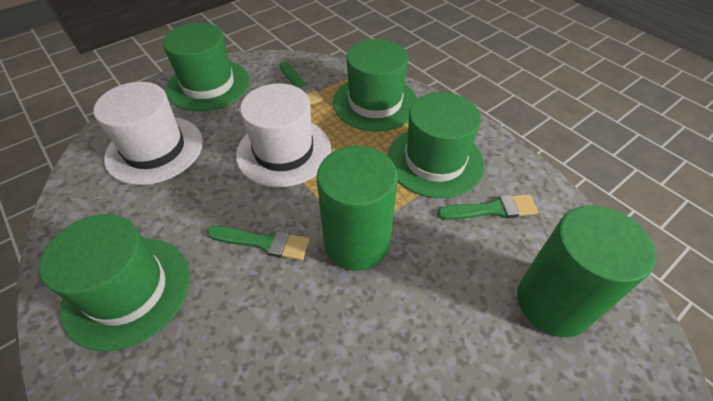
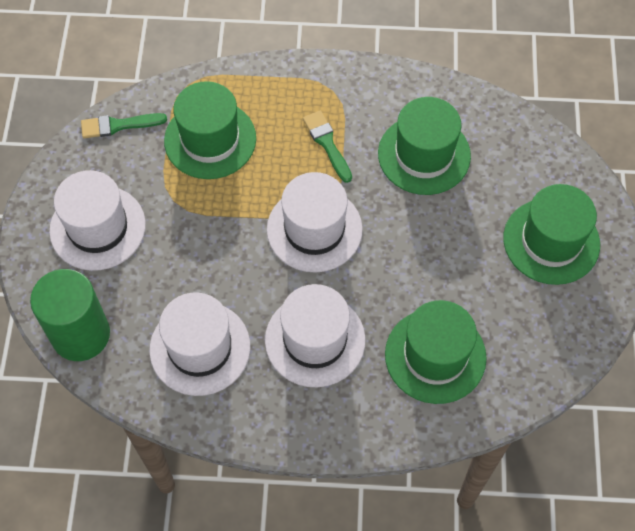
green brush: [206,226,310,261] [280,61,323,106] [437,194,538,220] = 3 -> [81,113,167,138] [303,111,352,183] = 2
green cylinder: [317,146,398,271] [517,205,656,337] = 2 -> [30,269,110,361] = 1
white hat: [93,82,203,185] [236,83,331,187] = 2 -> [49,170,146,271] [149,292,250,396] [265,284,365,387] [267,172,363,272] = 4

